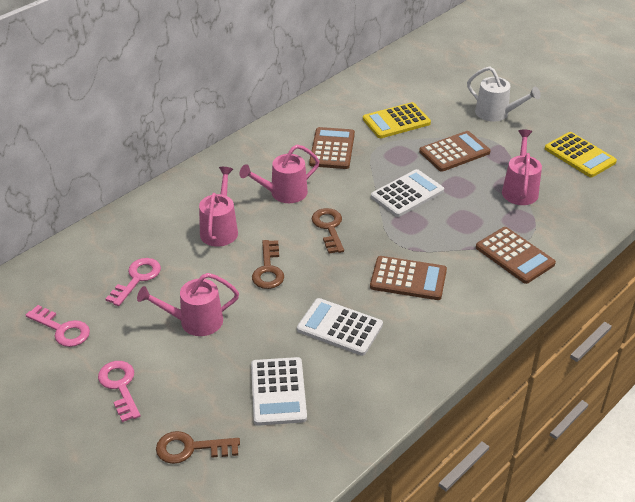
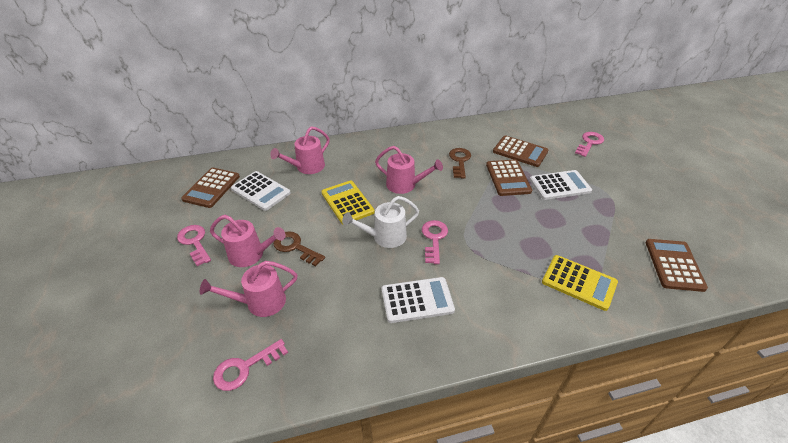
brown key: [156,431,240,464] [252,240,284,289] [312,208,344,254] = 3 -> [273,231,325,267] [449,148,471,179] = 2
pink key: [26,305,90,347] [98,361,141,422] [106,258,161,306] = 3 -> [177,225,211,266] [213,339,288,391] [422,220,448,264] [575,132,604,157] = 4

